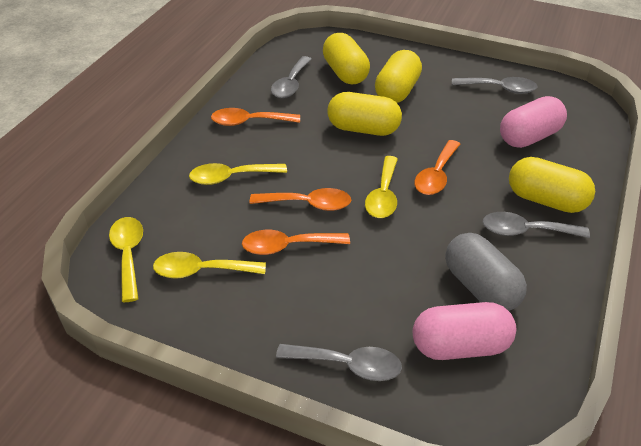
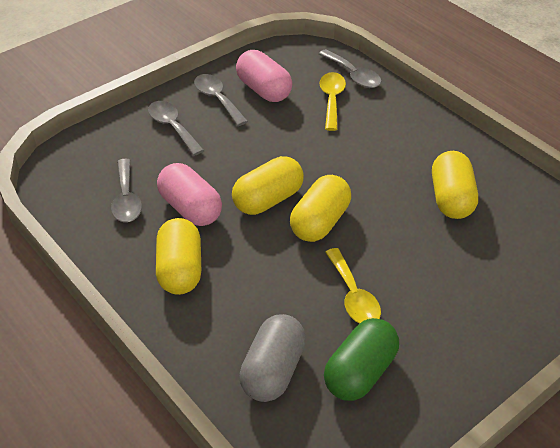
green capsule: none = 0 -> [324,318,399,401] = 1
orange spoon: [211,108,300,126] [242,230,350,255] [250,188,351,211] [414,140,460,195] = 4 -> none = 0
yellow spoon: [109,217,143,302] [153,252,266,279] [189,163,287,185] [365,156,398,218] = 4 -> [320,72,346,131] [325,248,381,324] = 2

